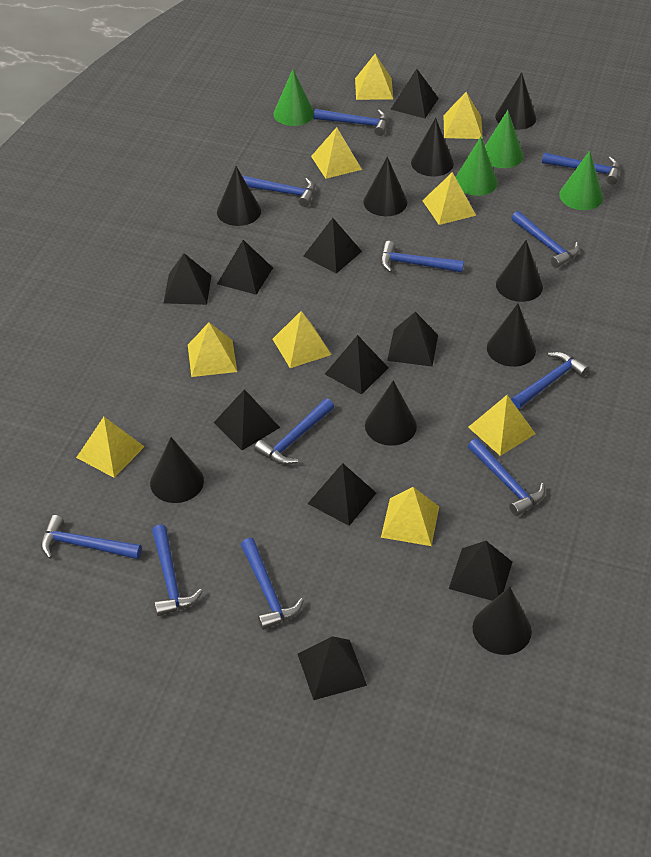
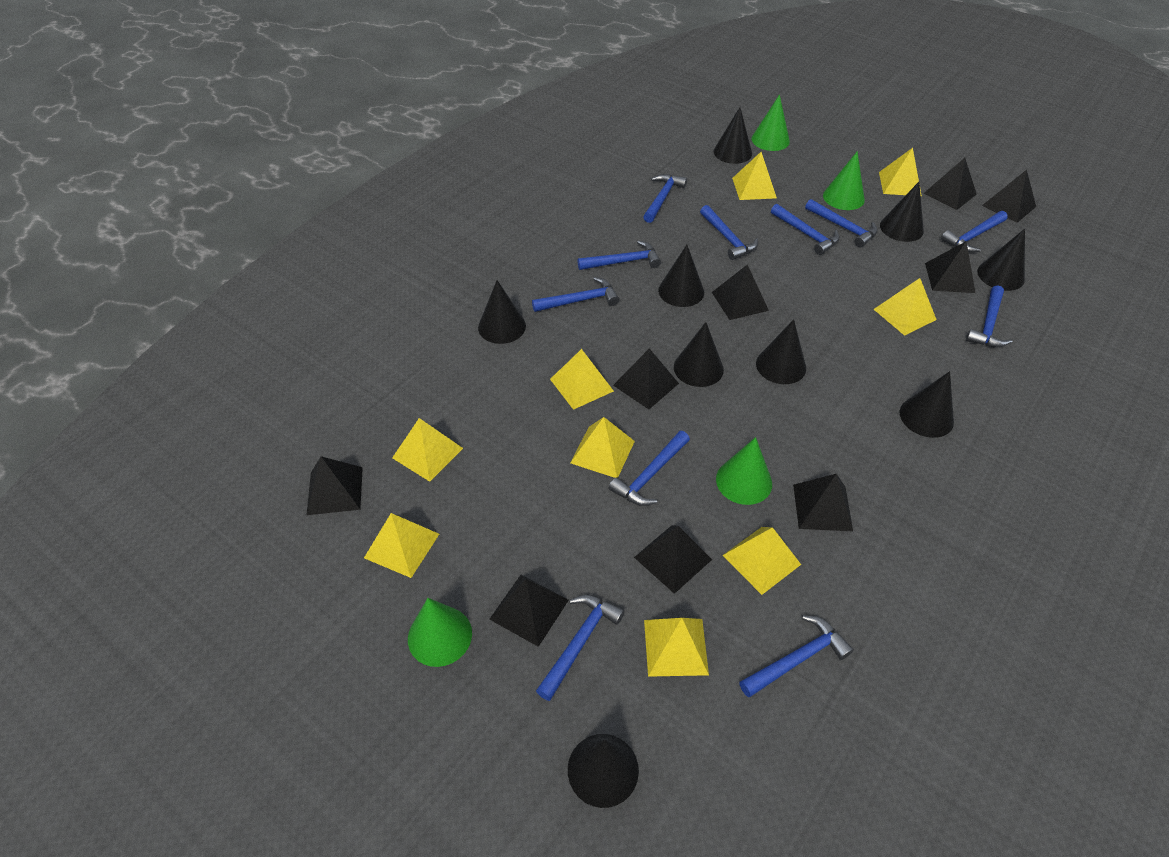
black pyramid: [164,253,211,305] [214,389,280,450] [217,240,273,295] [298,636,367,700] [303,218,362,274] [307,463,376,526] [325,335,388,395] [387,312,438,367] [390,69,439,118] [449,541,512,601] = 10 -> [307,456,363,515] [489,575,569,647] [613,348,679,409] [634,525,712,594] [712,265,769,320] [793,474,853,531] [923,158,977,210] [925,241,975,293] [982,170,1036,223] = 9

